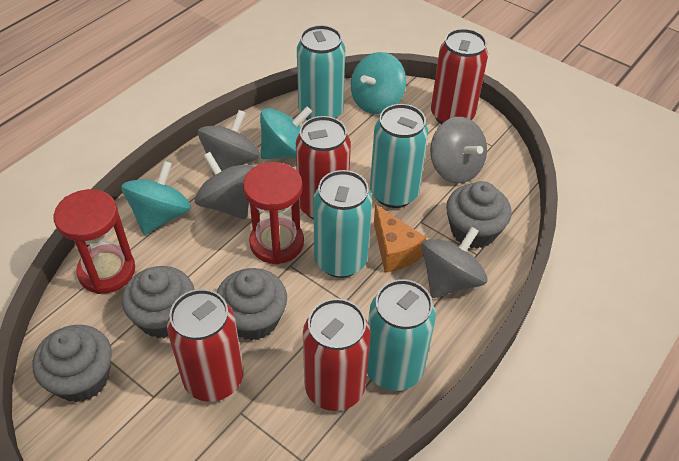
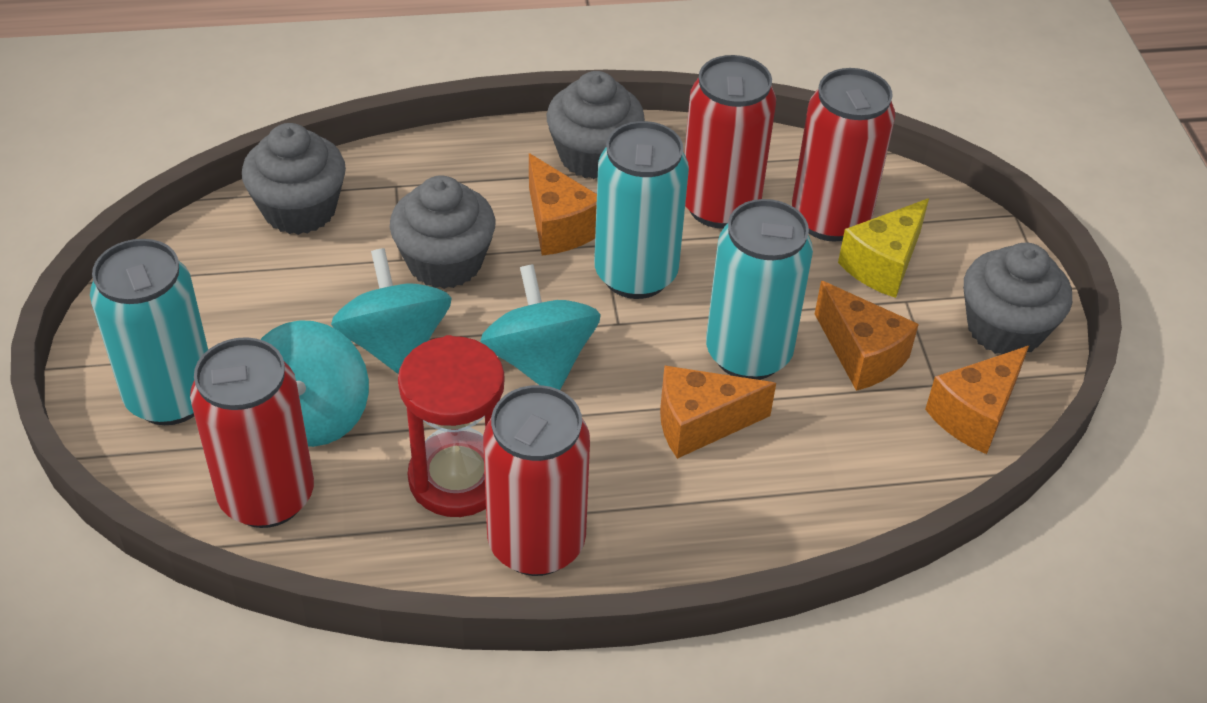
grey spinning top: [195,152,254,219] [198,110,260,175] [421,227,488,298] [430,117,487,184] = 4 -> none = 0
orange cheese: [374,204,426,273] = 1 -> [529,153,597,256] [660,365,776,459] [815,281,919,391] [925,346,1029,454] = 4
red hourglass: [53,189,135,294] [243,162,304,264] = 2 -> [398,335,504,517] = 1
turquoise can: [297,25,345,120] [313,170,372,278] [367,279,436,391] [370,104,428,208] = 4 -> [90,239,208,425] [594,121,689,299] [706,199,813,380] = 3
yellow cheese: none = 0 -> [838,198,929,298] = 1

